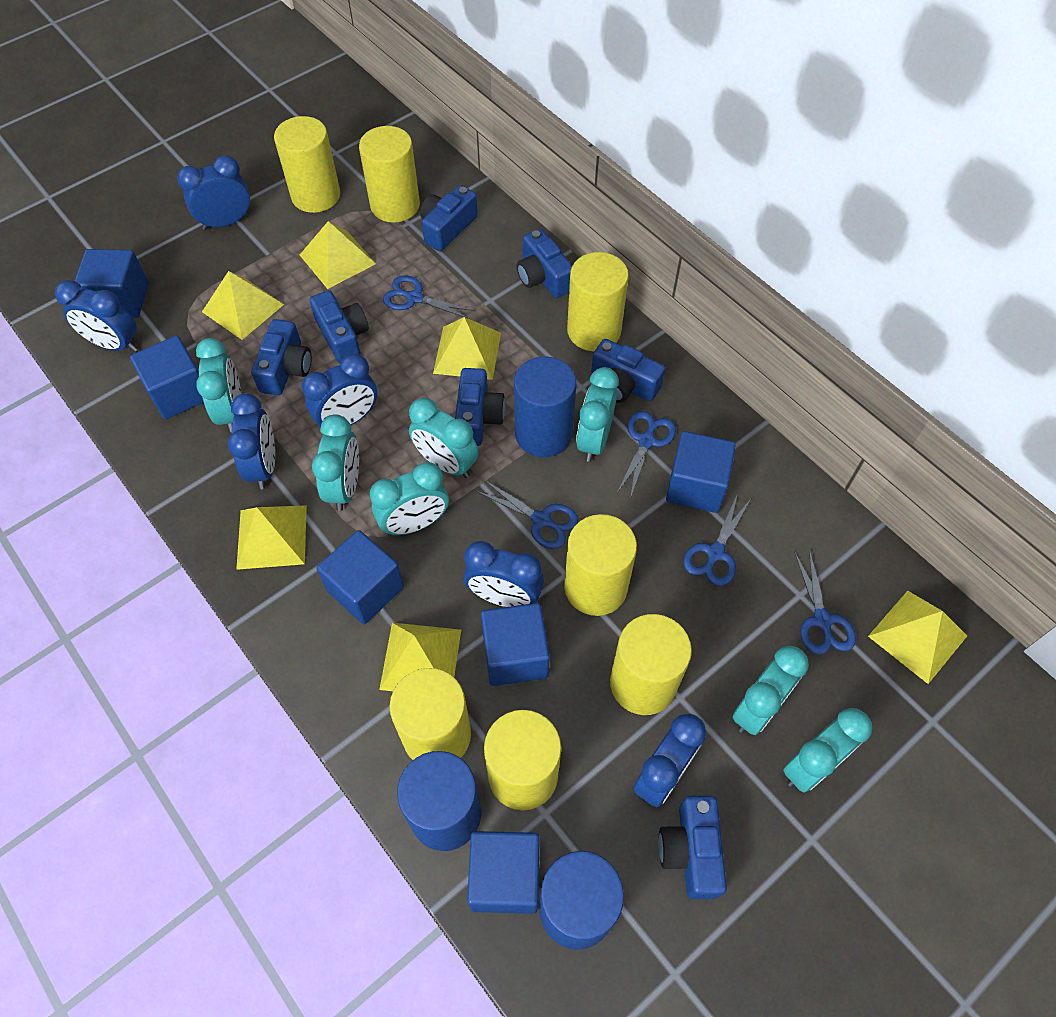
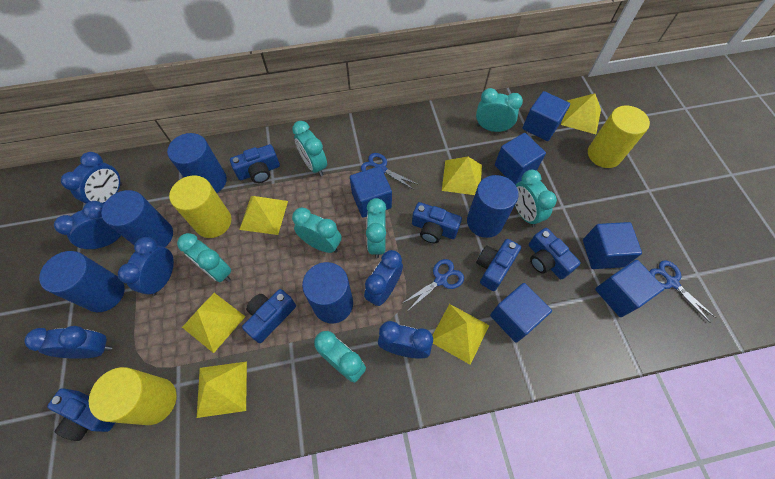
blue camera: [251,319,312,395] [309,290,369,363] [420,185,478,251] [455,368,505,446] [517,229,573,298] [591,339,665,403] [658,796,727,899] = 7 -> [47,388,115,441] [230,144,280,183] [242,289,296,343] [412,202,462,243] [476,239,521,291] [529,228,581,279] = 6
blue cylinder: [397,751,481,851] [514,357,576,457] [539,851,624,950] = 3 -> [39,251,125,312] [101,190,173,247] [167,133,227,193] [302,262,353,323] [467,175,518,238] = 5
blue scissors: [383,275,476,320] [476,480,578,549] [617,411,676,499] [683,493,751,586] [794,549,856,655] = 5 -> [361,153,419,190] [401,259,464,310] [649,260,716,323] = 3
yellow cylinder: [274,116,340,213] [359,126,420,223] [390,668,471,760] [484,710,561,810] [564,514,637,616] [567,252,629,351] [610,614,692,715] = 7 -> [89,367,176,425] [169,175,231,238] [588,106,650,168] = 3

